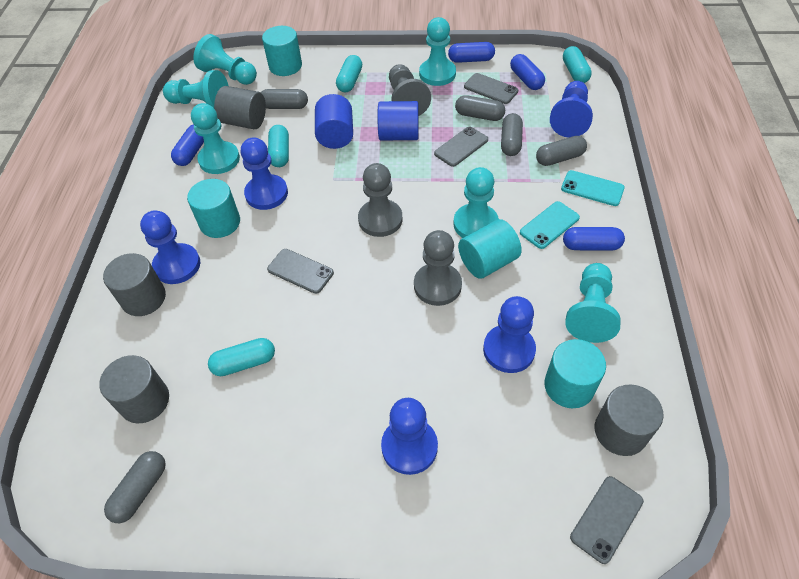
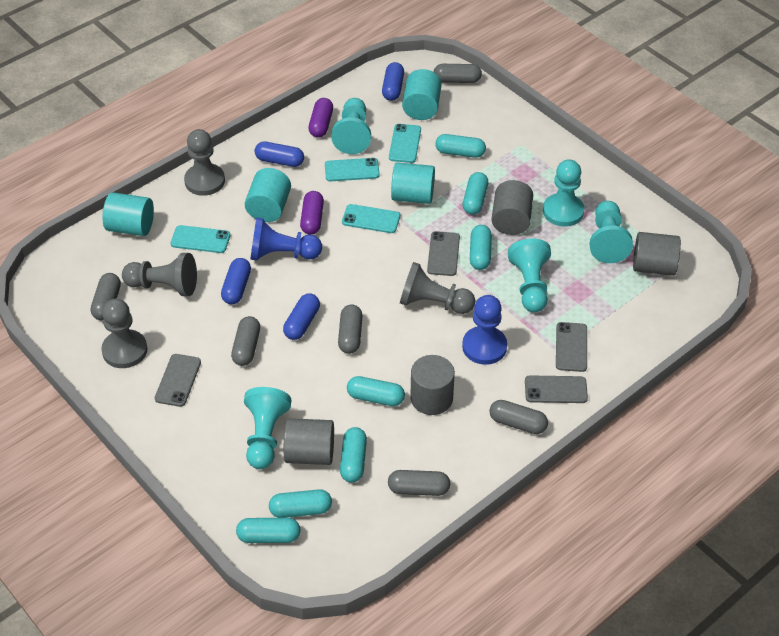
blue cylinder: [315,94,353,149] [377,101,419,140] = 2 -> none = 0
blue pawn: [140,210,200,284] [241,137,288,210] [381,398,438,475] [483,296,536,373] [550,81,593,138] = 5 -> [250,217,322,261] [462,295,507,365] = 2
grey capsule: [104,451,166,523] [261,89,308,109] [455,95,505,121] [501,113,523,156] [536,136,587,166] = 5 -> [91,273,121,320] [231,316,260,366] [338,304,362,354] [388,470,450,496] [434,64,482,83] [489,400,548,434] = 6
grey pawn: [358,163,403,237] [389,64,431,116] [414,230,462,306] = 3 -> [101,299,148,368] [122,253,197,296] [184,129,225,196] [400,262,475,314] = 4
purple capsule: none = 0 -> [300,191,324,235] [308,98,333,138] = 2
turquoise capsule: [208,338,275,376] [268,125,289,167] [336,55,362,92] [563,46,592,83] = 4 -> [236,518,300,543] [269,489,332,518] [340,427,367,483] [347,376,405,406] [435,134,486,158] [463,172,488,215] [470,225,492,270] = 7
turquoise pawn: [163,70,228,108] [191,103,240,174] [193,34,257,85] [419,17,456,86] [453,167,499,238] [565,263,621,343] = 6 -> [244,387,291,469] [331,98,371,154] [508,238,551,312] [543,159,584,227] [589,201,633,263] = 5
turquoise phone: [520,201,580,249] [561,170,625,206] = 2 -> [171,225,230,253] [325,158,380,181] [342,204,400,233] [389,124,421,163] = 4

